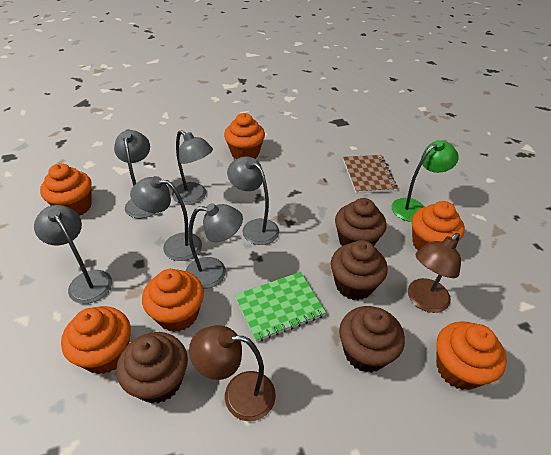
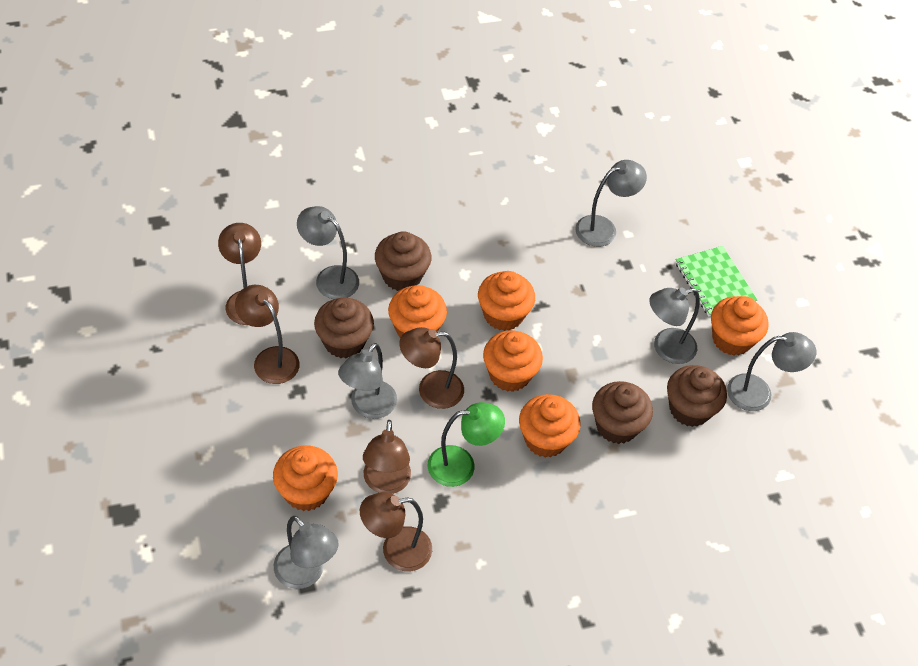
brown lamp: [189,325,276,421] [408,233,461,313] = 2 -> [218,223,261,325] [235,285,300,384] [360,492,432,572] [363,420,411,494] [399,327,464,409] = 5
brown notebook: [343,155,398,193] = 1 -> none = 0

